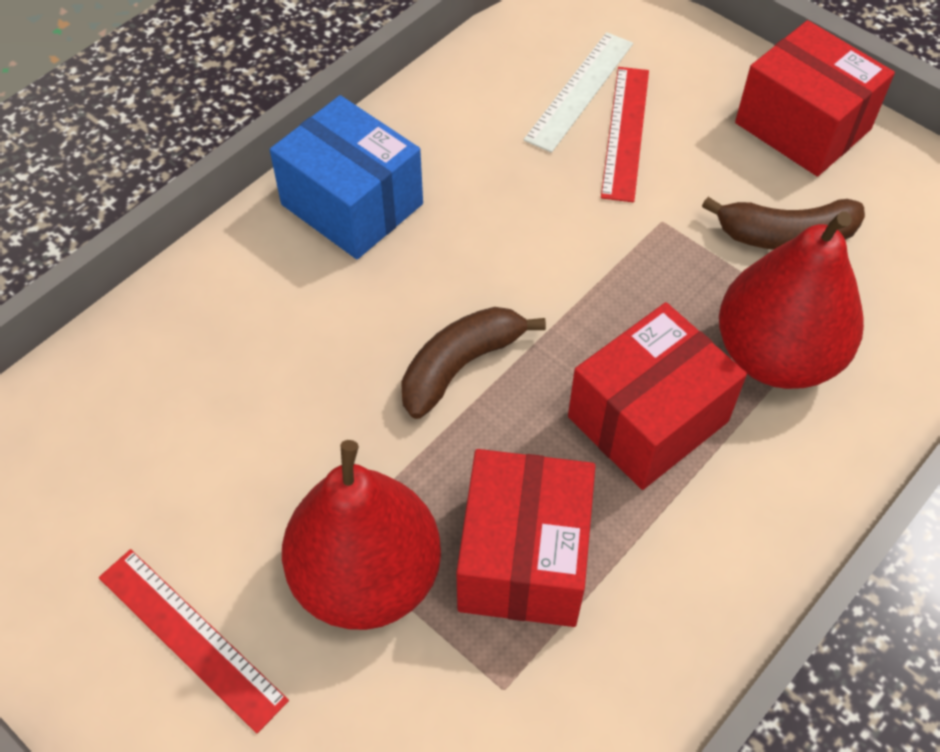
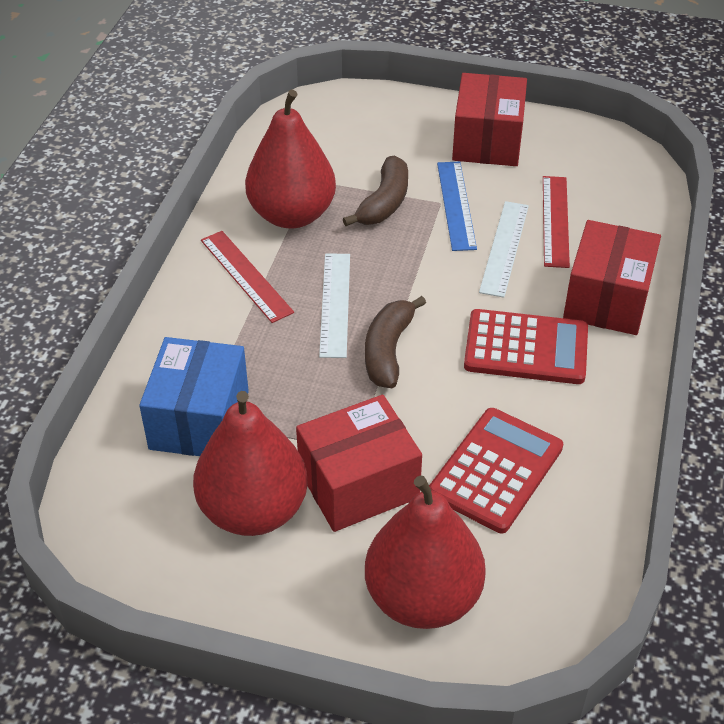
blue ruler: none = 0 -> [437,162,477,251] = 1
red calculator: none = 0 -> [429,408,563,533] [464,309,588,384] = 2
red pear: [282,440,441,630] [719,211,864,389] = 2 -> [193,391,308,536] [245,89,336,228] [365,475,486,629] = 3
white ruler: [524,32,633,153] = 1 -> [319,254,350,358] [479,201,529,298] = 2

